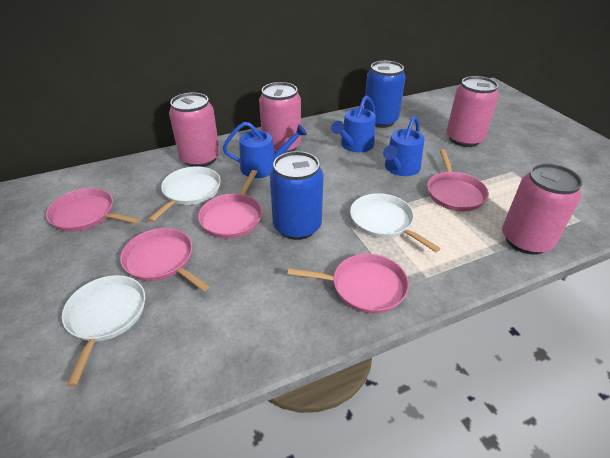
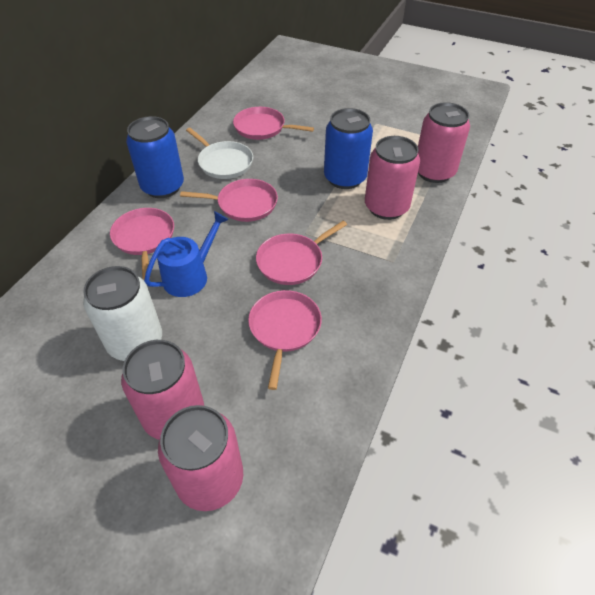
blue watering can: [223,122,307,178] [331,96,376,152] [383,116,425,176] = 3 -> [144,211,228,297] = 1
white can: none = 0 -> [83,266,162,361] = 1
white pan: [62,275,145,387] [148,166,221,222] [350,193,441,252] = 3 -> [186,128,253,179] = 1

